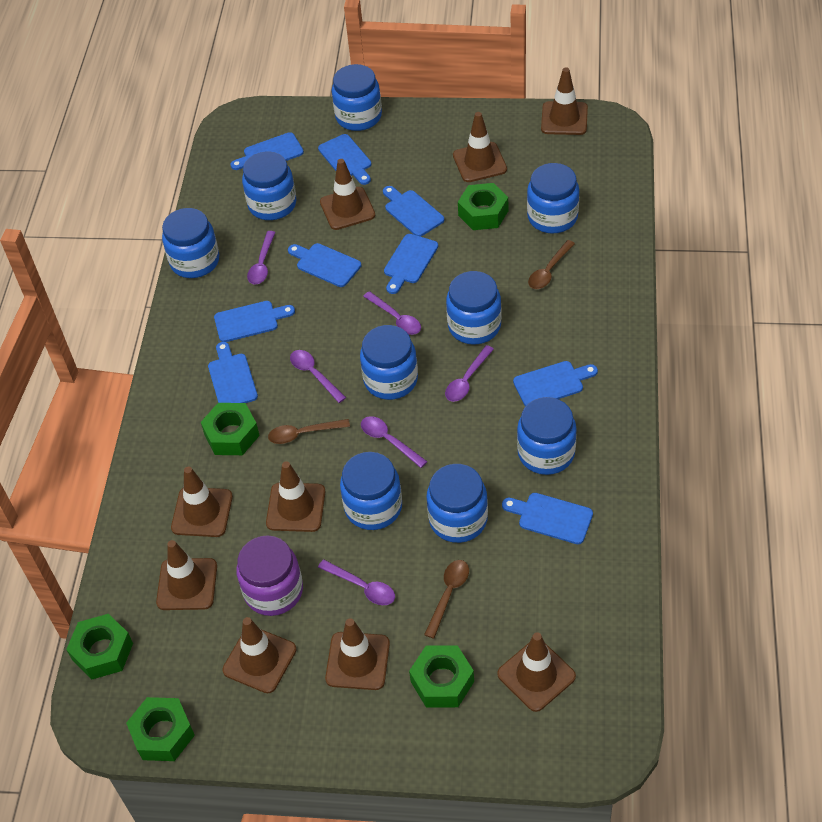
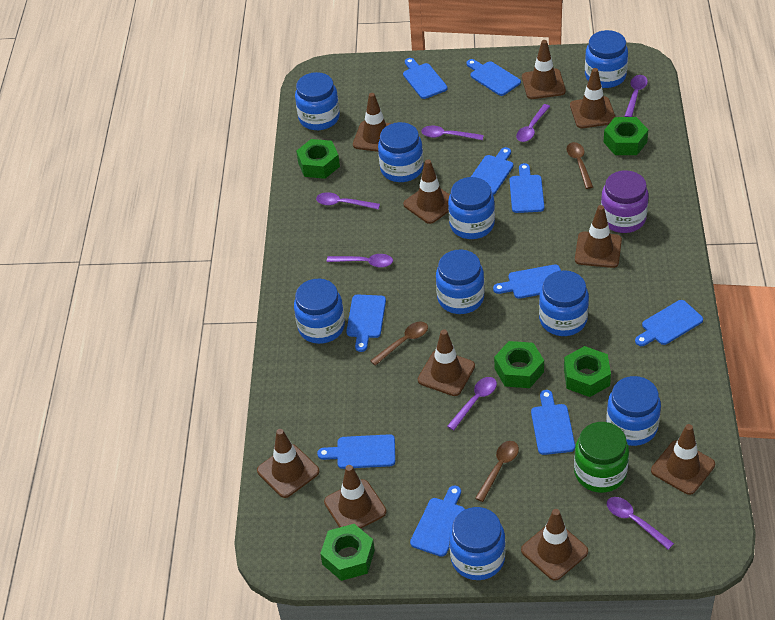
blue cutting board: [208,342,258,403] [214,301,295,342] [230,132,304,170] [288,243,361,287] [318,134,371,185] [383,186,445,237] [384,234,438,294] [502,493,593,544] [513,361,598,407] = 9 -> [317,434,395,469] [346,295,386,352] [403,58,448,99] [410,485,465,557] [466,59,521,96] [471,147,513,195] [493,264,561,299] [510,163,544,213] [531,390,575,455] [635,300,703,346] = 10
brown traffic cone: [156,540,217,610] [171,467,233,537] [222,617,296,693] [266,461,325,532] [320,159,375,230] [325,618,390,690] [453,112,507,182] [497,632,576,712] [541,67,588,135] = 9 -> [257,429,319,498] [324,465,387,529] [353,93,392,152] [403,159,450,224] [418,329,475,396] [521,509,588,581] [522,40,566,99] [570,68,615,128] [575,205,622,268] [651,424,715,495] = 10
green jar: none = 0 -> [574,422,629,493] = 1
purple spoon: [247,231,275,285] [290,350,346,403] [318,560,395,605] [361,416,428,468] [363,291,421,335] [445,345,494,402] = 6 -> [316,192,380,210] [327,254,393,268] [421,126,484,140] [447,377,497,431] [516,104,550,142] [607,497,674,550] [625,75,648,117] = 7

